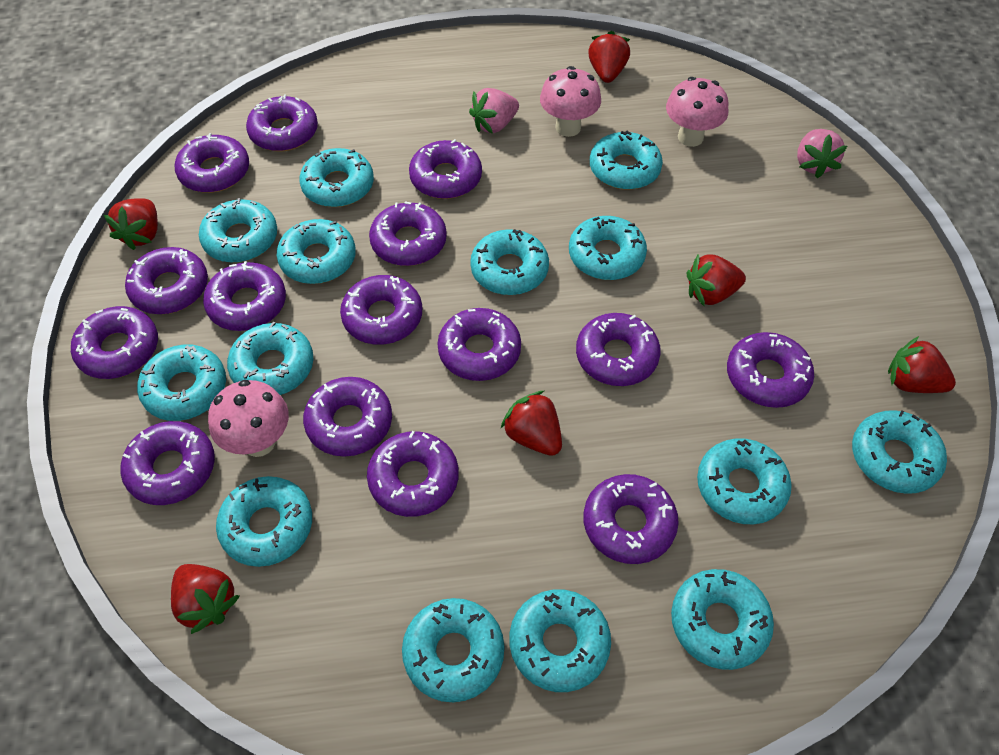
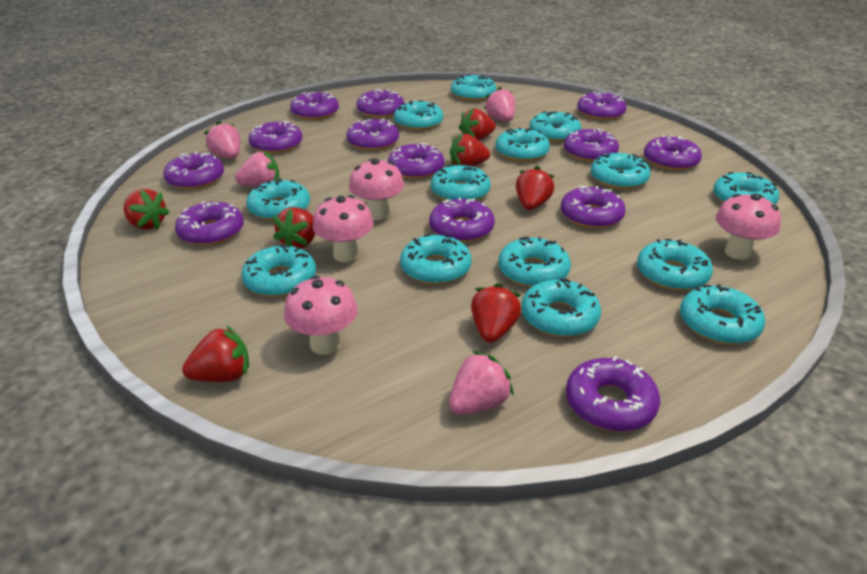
pink mushroom: [208,380,289,457] [540,66,601,137] [666,77,728,147] = 3 -> [284,275,358,355] [313,195,374,262] [349,158,404,220] [716,194,781,260] = 4
pink strawberry: [469,88,519,134] [797,129,847,178] = 2 -> [204,121,240,159] [235,151,279,187] [449,351,514,415] [484,87,515,121] = 4
purple donut: [71,306,158,379] [120,421,215,505] [125,247,208,314] [175,133,249,193] [203,261,286,331] [246,95,318,151] [303,377,392,457] [340,275,422,345] [367,431,459,517] [369,202,447,266] [409,139,482,199] [437,308,521,381] [576,313,661,386] [583,474,679,564] [727,332,814,408] = 15 -> [163,152,224,190] [175,201,244,246] [249,121,303,154] [290,92,339,120] [346,118,399,151] [357,89,404,118] [388,143,444,179] [429,197,495,242] [561,186,626,229] [564,129,619,162] [566,356,660,431] [577,91,627,120] [644,135,702,171] = 13
red strawberry: [104,198,158,250] [171,564,240,634] [501,391,562,456] [588,31,630,83] [687,254,746,306] [888,336,956,393] = 6 -> [124,189,170,230] [182,326,249,382] [273,207,315,249] [450,134,490,167] [459,109,496,141] [471,283,521,343] [516,166,554,210] = 7

